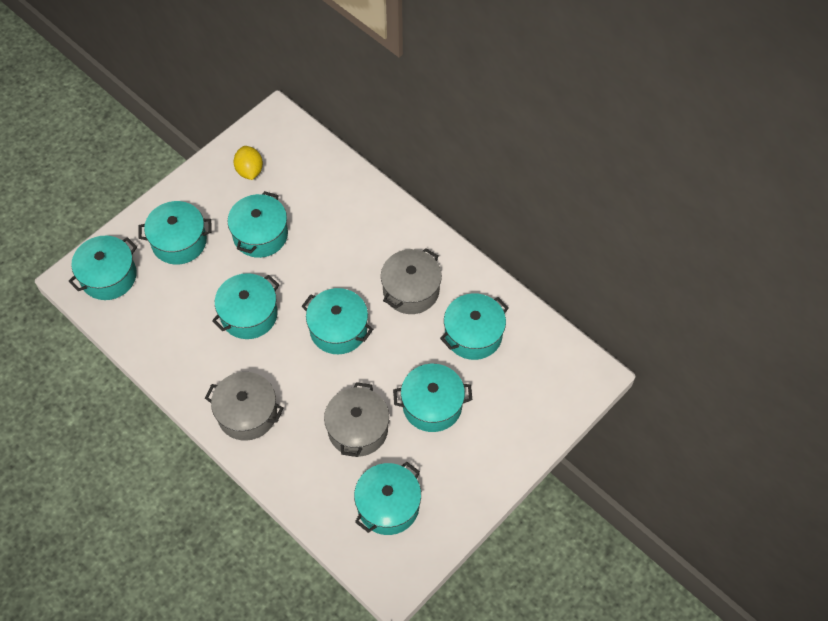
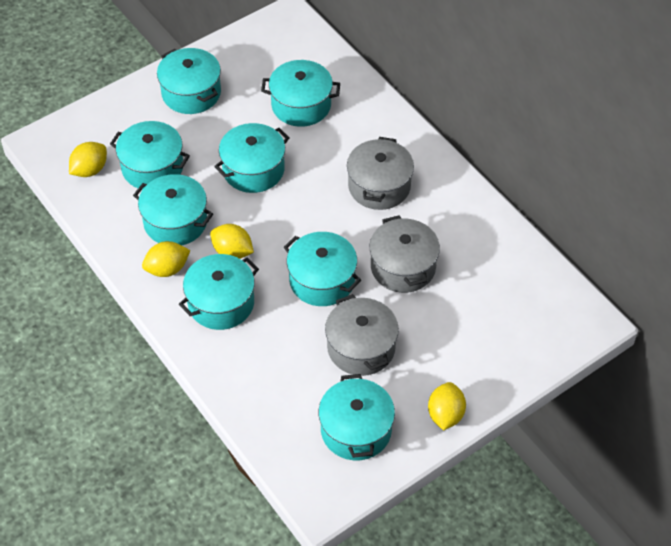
yellow lemon: [234,146,263,180] = 1 -> [69,142,107,177] [142,241,191,277] [210,224,254,259] [428,382,466,431] = 4

